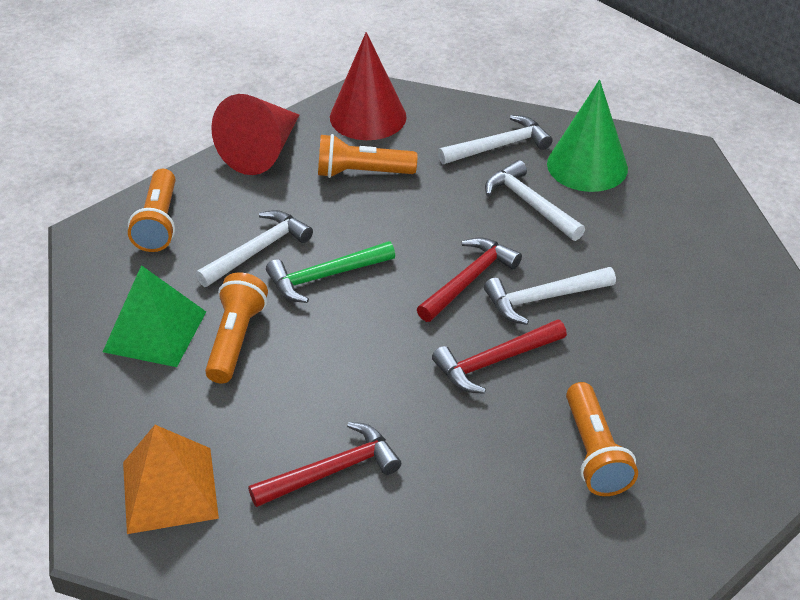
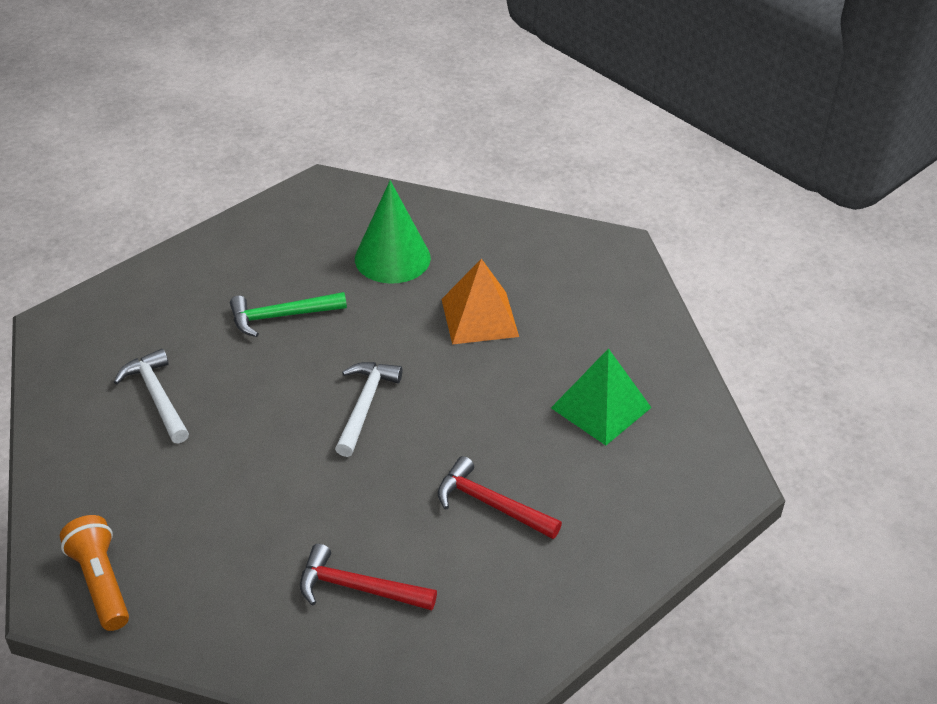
orange flashlight: [128,169,175,252] [205,272,268,383] [318,134,418,178] [566,382,638,496] = 4 -> [60,515,129,631] = 1
red cone: [211,94,299,175] [330,32,407,140] = 2 -> none = 0
red hammer: [248,422,401,507] [417,237,522,322] [432,319,567,394] = 3 -> [300,544,437,610] [438,456,562,539] = 2
white hammer: [195,210,313,287] [438,115,553,164] [484,267,616,325] [485,160,585,241] = 4 -> [114,349,189,444] [335,362,403,457] = 2

